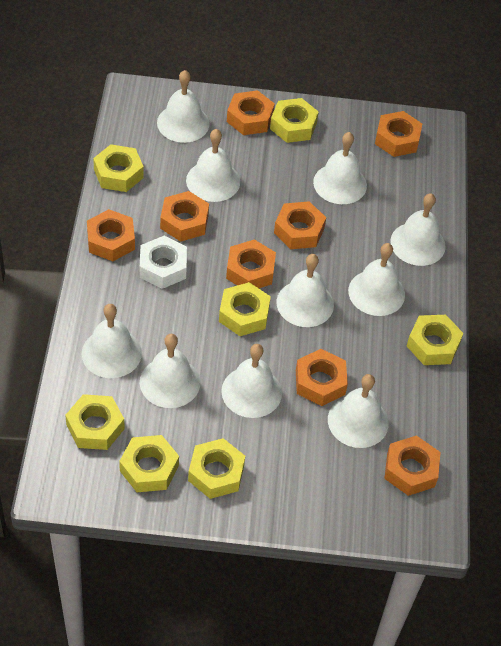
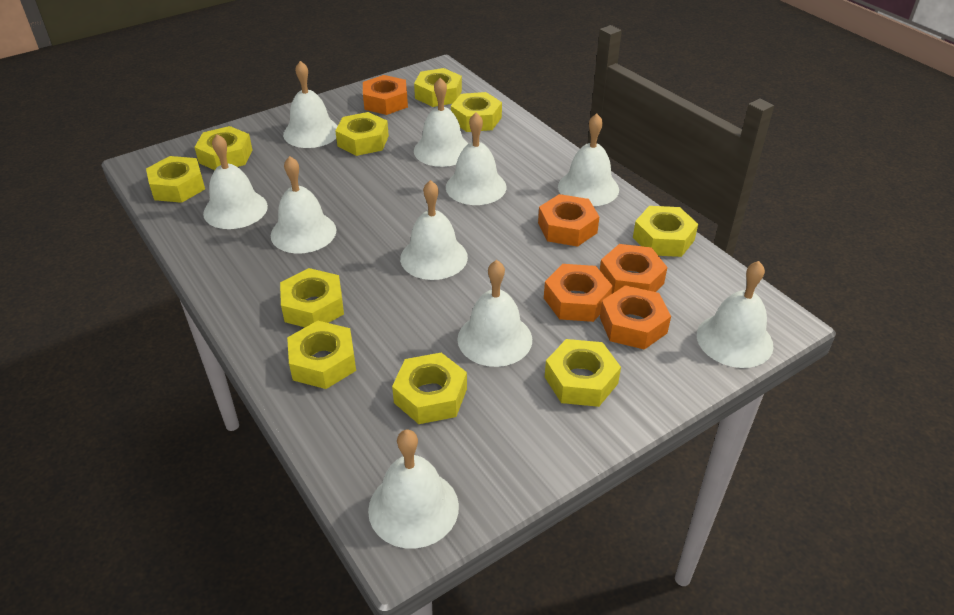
orange nut: [87,209,135,261] [160,191,209,242] [226,239,276,288] [227,90,275,135] [274,201,326,249] [296,349,348,406] [375,111,422,157] [384,435,441,496] = 8 -> [363,75,408,115] [538,194,600,247] [544,264,613,322] [600,244,667,294] [600,285,671,350] = 5
white nut: [140,236,187,289] = 1 -> none = 0
yellow nut: [65,394,125,450] [93,144,144,192] [119,435,179,492] [188,438,245,499] [219,282,271,336] [270,98,319,143] [407,315,464,365] = 7 -> [146,156,205,203] [194,126,253,170] [280,268,344,327] [287,321,356,389] [335,112,389,156] [392,353,467,424] [414,68,462,107] [451,92,502,132] [545,339,621,407] [633,206,698,257] = 10

